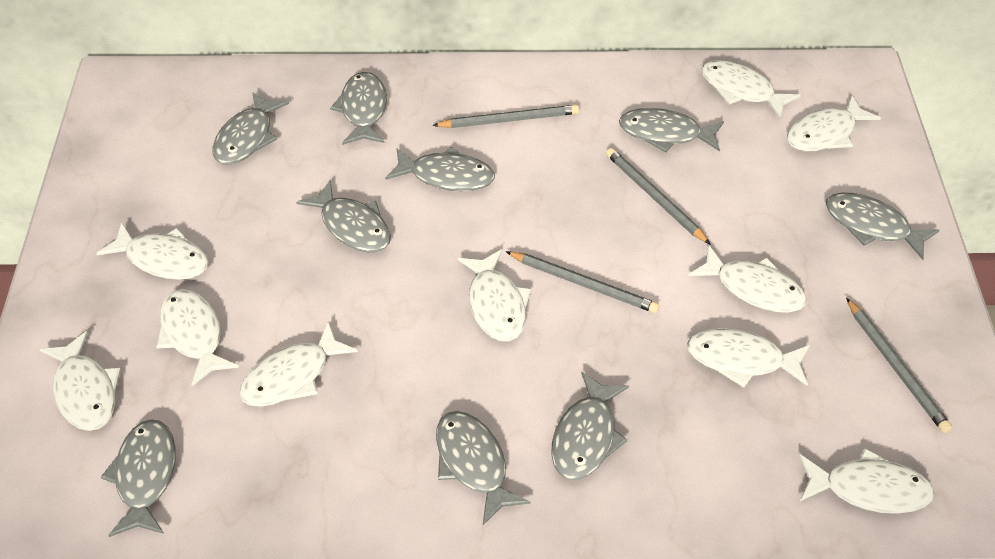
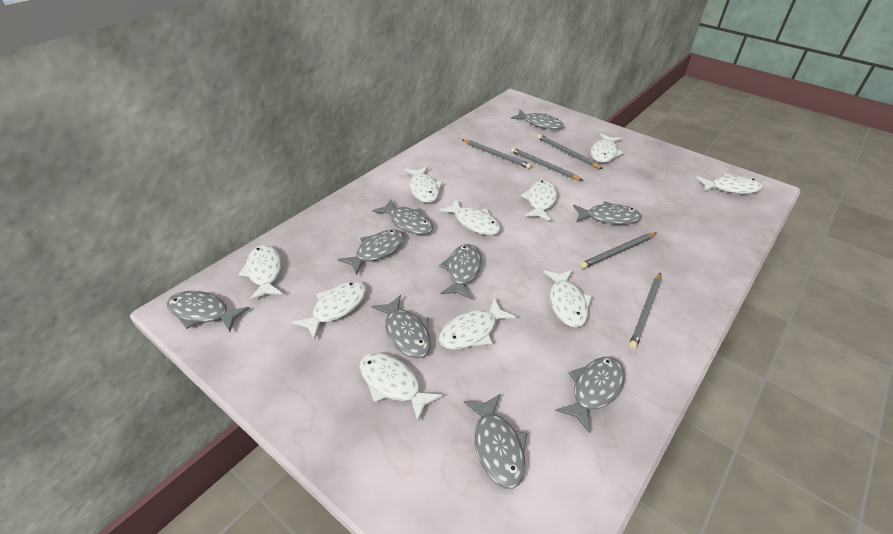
grey pencil: [432,105,579,128] [506,251,660,313] [606,148,711,245] [846,298,952,433] = 4 -> [462,139,532,169] [511,147,583,181] [537,134,603,169] [580,233,656,269] [629,273,661,349] = 5

